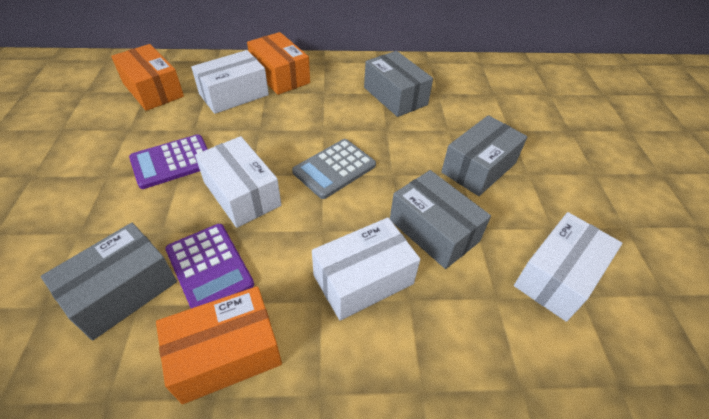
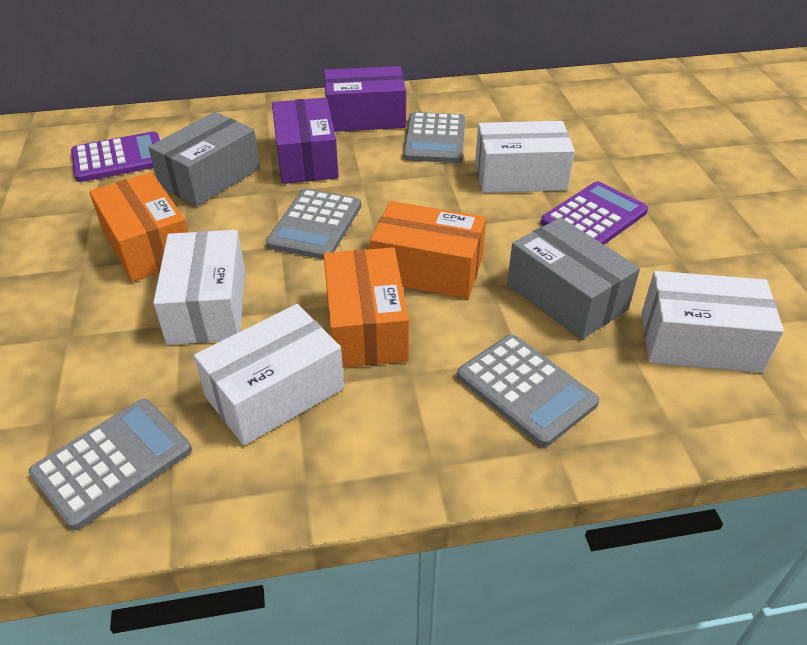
grey box: [41,223,177,340] [364,51,433,117] [390,170,491,269] [441,115,528,196] = 4 -> [148,112,260,206] [507,218,640,340] = 2
grey calculator: [292,139,376,199] = 1 -> [29,399,192,530] [266,189,361,260] [403,112,465,163] [457,334,599,447] = 4
purple box: none = 0 -> [272,97,339,184] [324,66,406,132] = 2

